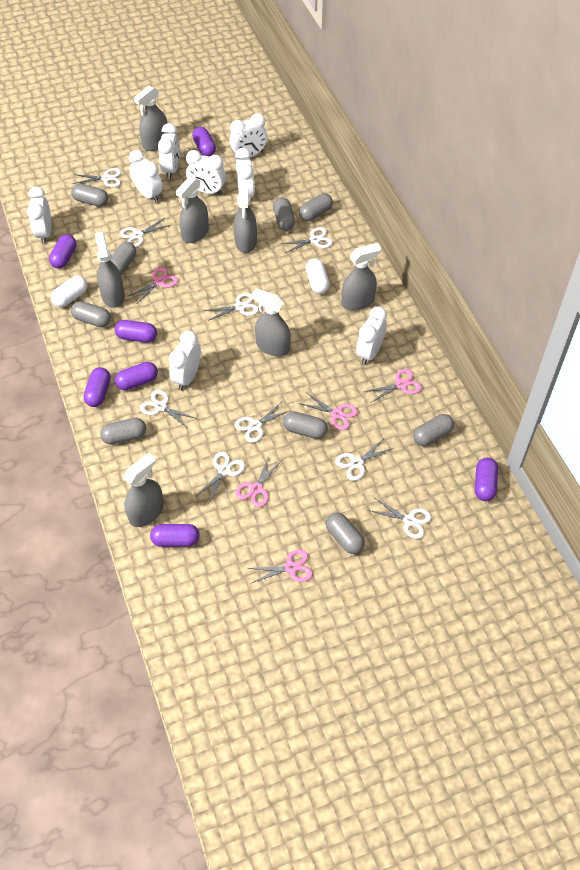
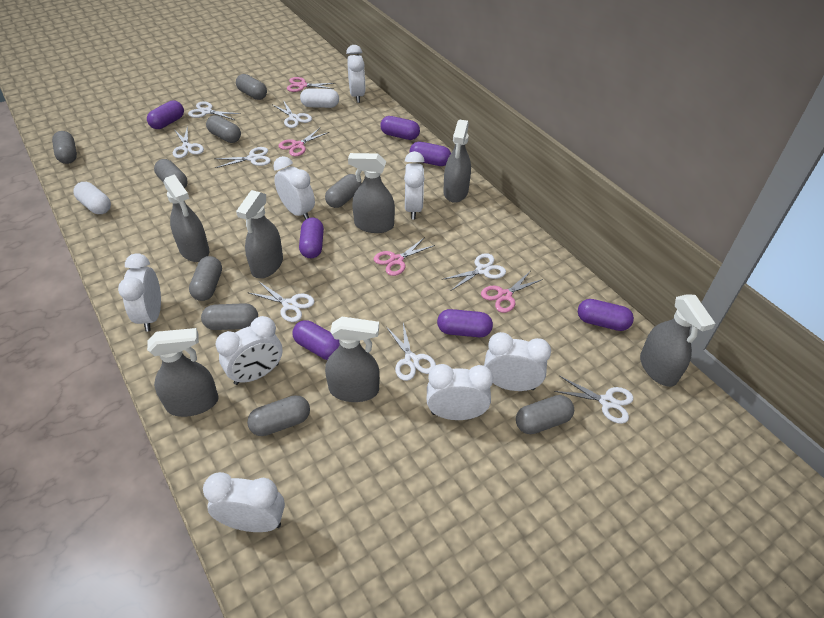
pink scissors: [129,267,178,304] [235,456,282,507] [247,549,313,584] [299,393,358,430] [364,369,422,402] = 5 -> [278,128,329,156] [287,77,335,92] [374,237,435,276] [481,272,543,313] = 4
white scissors: [73,168,121,187] [120,218,170,247] [140,390,197,428] [195,452,245,503] [204,293,259,321] [235,403,291,443] [280,227,333,253] [335,439,393,481] [368,498,431,539] = 9 -> [173,126,204,158] [188,101,241,120] [215,147,271,168] [247,281,315,322] [272,100,312,128] [386,323,436,381] [441,253,506,290] [554,376,633,424] = 8

